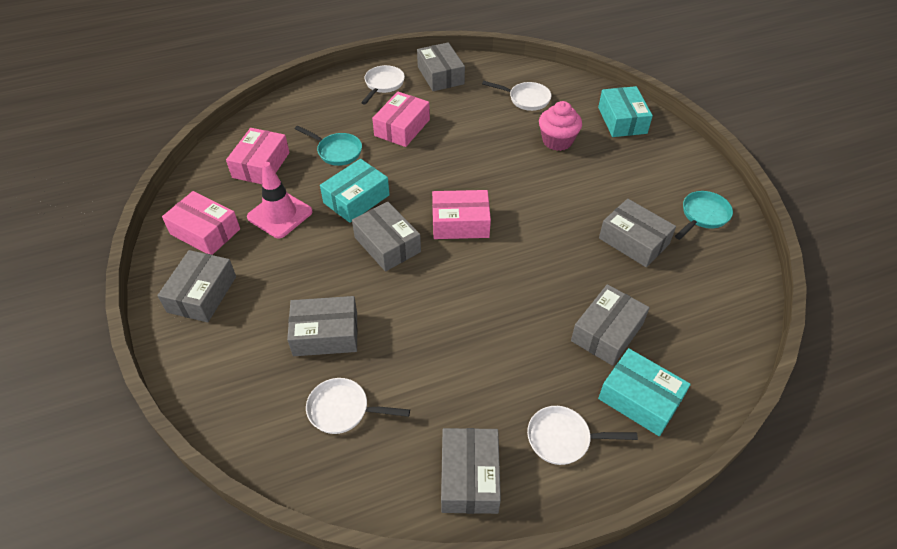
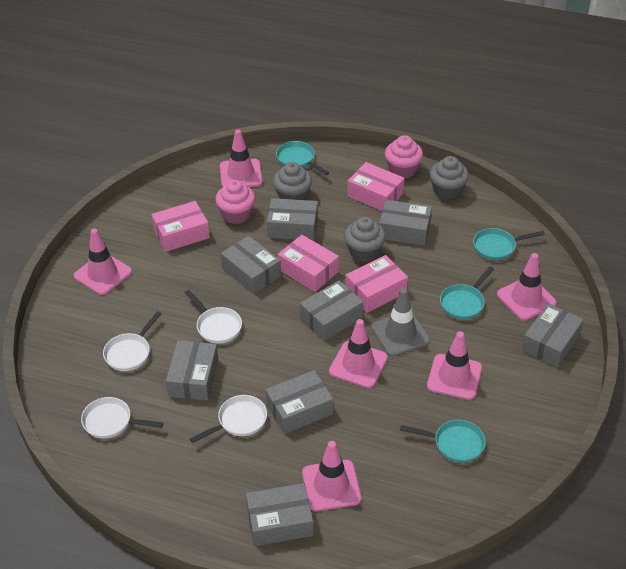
grey box: [157,250,236,322] [287,296,358,356] [352,201,421,272] [417,42,465,91] [441,428,501,514] [571,284,650,366] [599,199,676,267] = 7 -> [166,340,218,401] [221,236,281,294] [246,483,313,546] [266,370,333,434] [267,198,318,241] [300,280,364,341] [379,200,432,246] [522,303,584,367] = 8
grey cupcake: none = 0 -> [273,162,312,200] [344,217,386,262] [430,156,469,200] = 3
grey traffic cone: none = 0 -> [371,288,430,356] = 1
pink cupcake: [539,101,582,151] = 1 -> [215,180,255,224] [385,135,423,178] = 2
pink traffic cone: [247,162,313,238] = 1 -> [74,229,132,295] [220,129,262,187] [302,441,362,511] [329,319,388,388] [427,331,482,400] [497,253,557,320] = 6
turquoise box: [320,159,390,223] [598,86,653,137] [598,348,691,436] = 3 -> none = 0
turquoise pan: [295,126,362,166] [675,191,733,240] = 2 -> [276,141,329,175] [400,419,486,463] [440,267,494,319] [473,228,545,260] = 4

